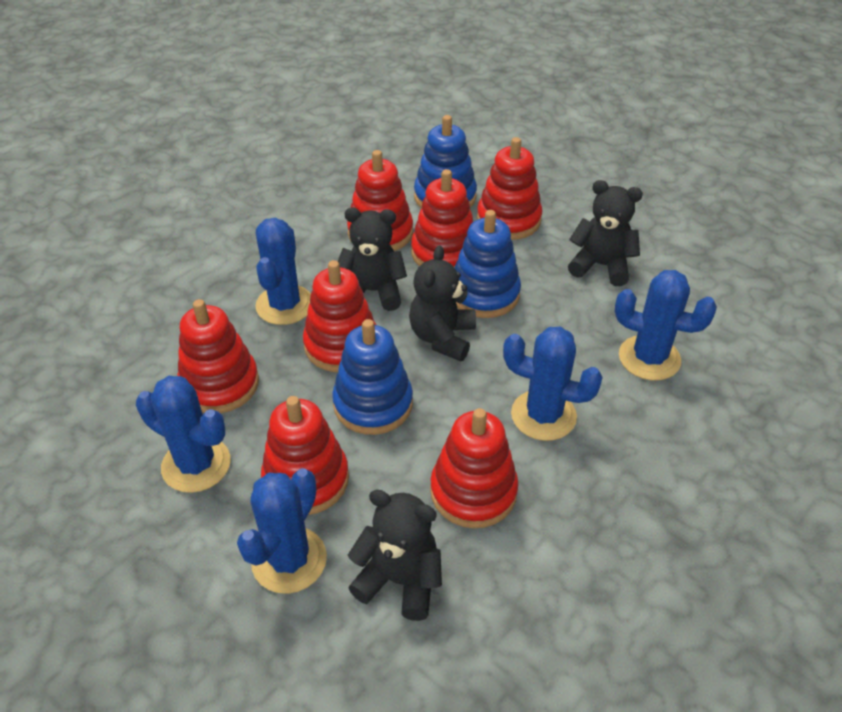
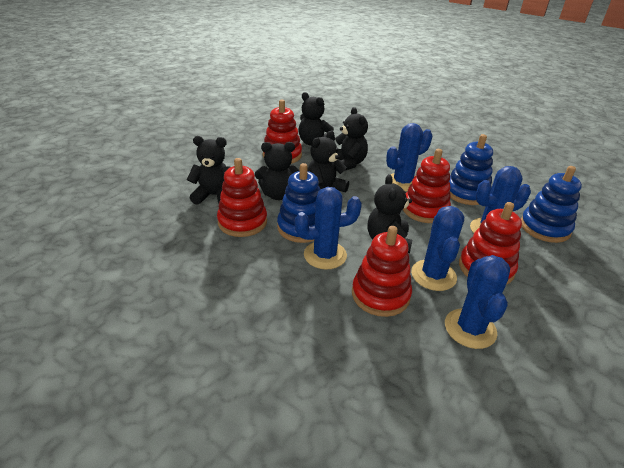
black teddy bear: [338,208,407,311] [348,490,442,621] [409,245,476,361] [568,180,643,286] = 4 -> [187,136,230,205] [255,142,300,200] [299,92,335,146] [307,131,349,192] [335,107,368,170] [368,174,412,253] = 6
red stacking toy: [177,299,259,413] [261,396,349,515] [303,260,376,372] [347,150,413,251] [411,169,473,268] [430,408,519,528] [477,137,542,240] = 7 -> [217,158,267,237] [263,100,302,164] [352,226,412,317] [403,149,451,223] [459,202,522,285] = 5

